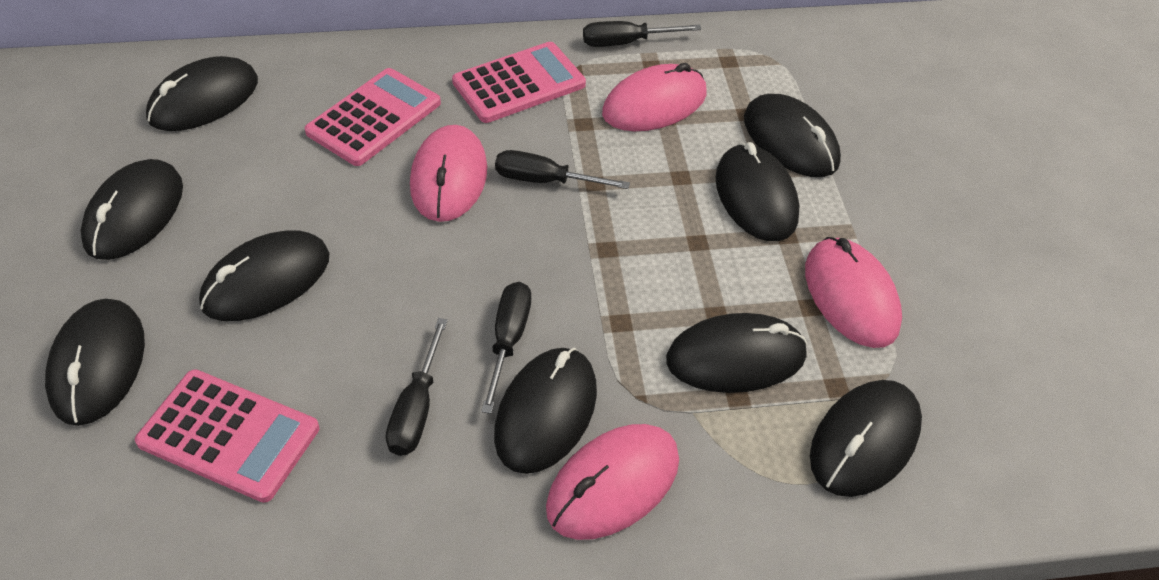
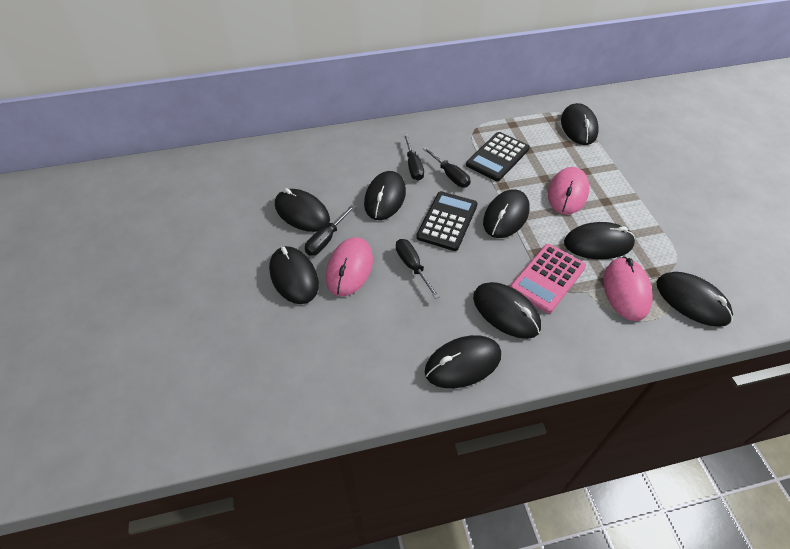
black calculator: none = 0 -> [416,191,478,251] [466,132,530,181] = 2
pink calculator: [135,369,319,503] [305,68,441,166] [452,42,586,123] = 3 -> [510,244,586,313] = 1
pink mouse: [410,125,487,222] [546,424,679,540] [602,63,707,131] [805,237,902,348] = 4 -> [326,237,373,296] [548,167,589,215] [603,257,653,321] = 3

